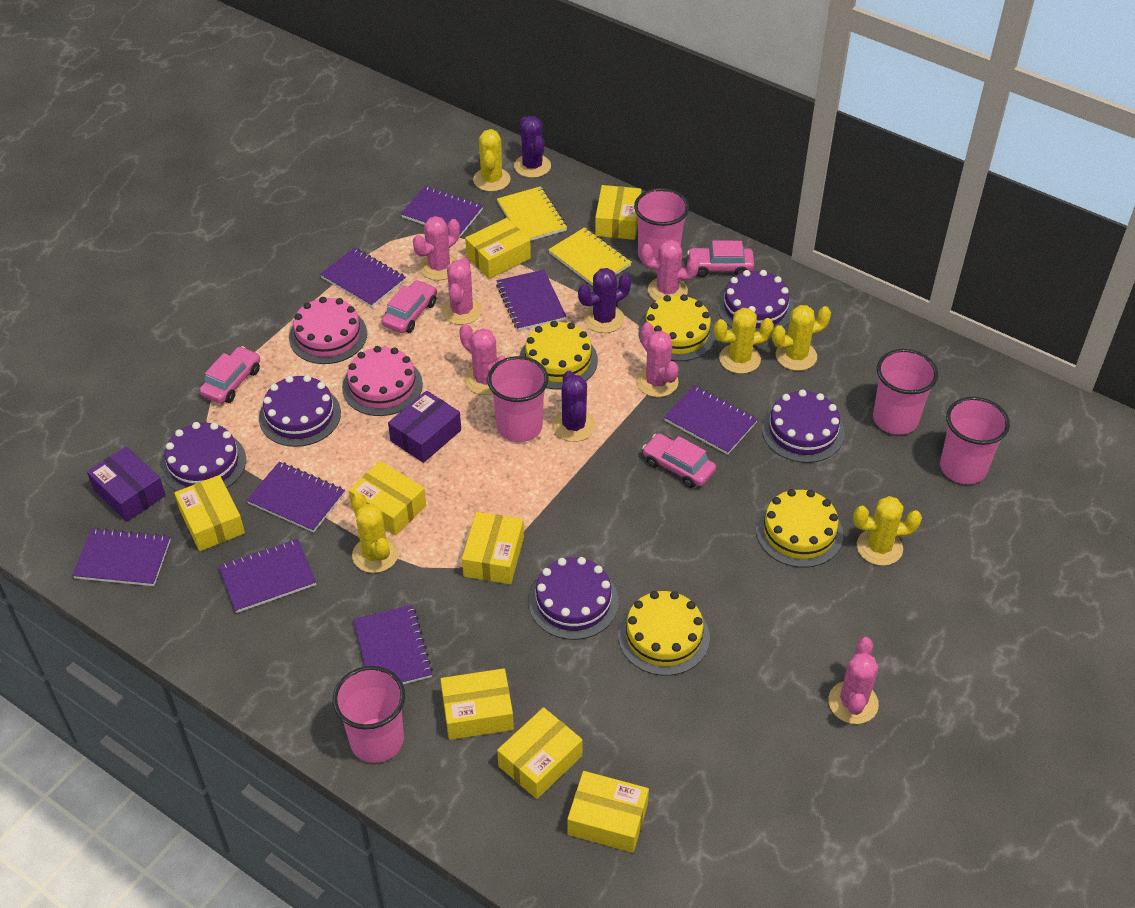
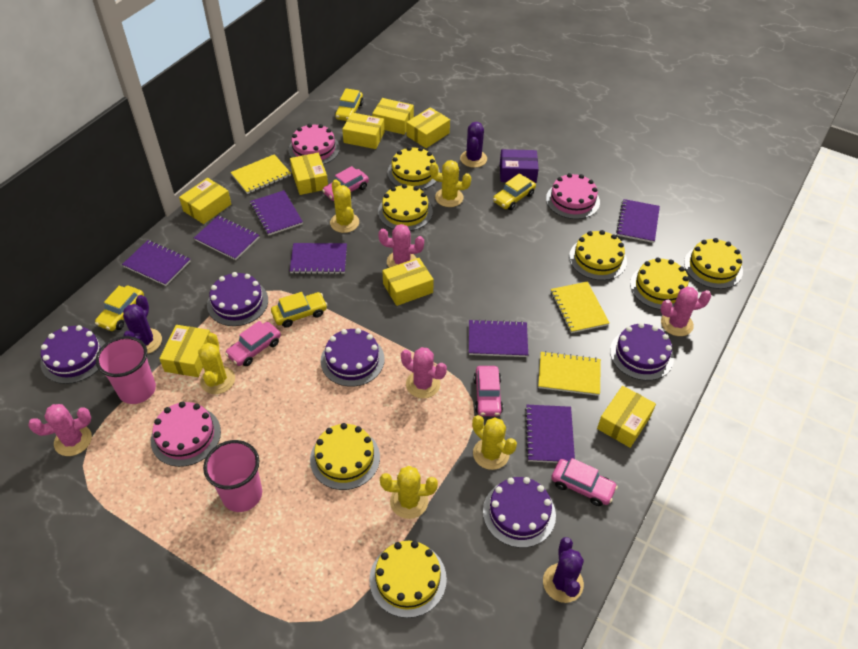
pink cactus: [413,216,460,280] [442,258,482,325] [459,324,506,395] [636,322,679,397] [640,240,699,301] [828,637,879,724] = 6 -> [28,404,92,456] [378,224,424,268] [401,347,447,398] [660,286,711,336] = 4
pink cake: [289,297,367,364] [342,346,423,416] = 2 -> [151,401,221,467] [289,123,340,165] [546,173,600,219] = 3
pink cup: [333,666,405,763] [487,356,549,442] [634,188,689,260] [873,349,938,435] [940,397,1010,484] = 5 -> [96,336,156,404] [203,440,262,512] = 2
purple box: [87,446,166,522] [388,391,461,463] = 2 -> [500,149,539,183] = 1
purple notebook: [72,528,171,586] [218,539,316,613] [247,462,345,533] [320,248,406,307] [353,605,433,684] [401,186,483,237] [496,270,567,331] [664,385,758,455] = 8 -> [122,240,191,286] [194,216,259,260] [250,190,303,236] [290,243,347,274] [469,319,528,357] [525,405,575,463] [616,199,660,243] = 7
yellow cake: [520,321,598,389] [618,591,710,676] [638,294,716,361] [756,489,843,568] = 4 -> [310,423,380,490] [369,541,447,618] [378,184,433,231] [388,147,440,190] [569,230,627,280] [630,258,689,310] [684,238,743,289] = 7
yellow car: none = 0 -> [95,286,144,331] [271,292,327,328] [335,88,363,121] [493,173,536,210] = 4
yellow notebook: [497,186,567,241] [548,227,632,286] = 2 -> [231,154,291,194] [538,351,601,396] [551,282,609,333] = 3

